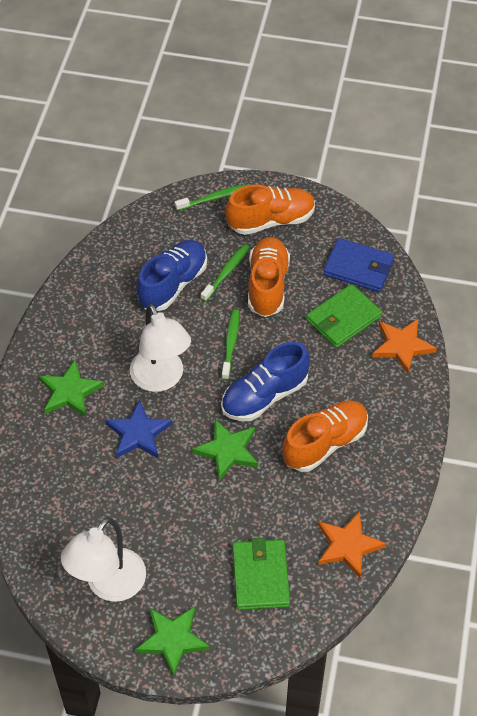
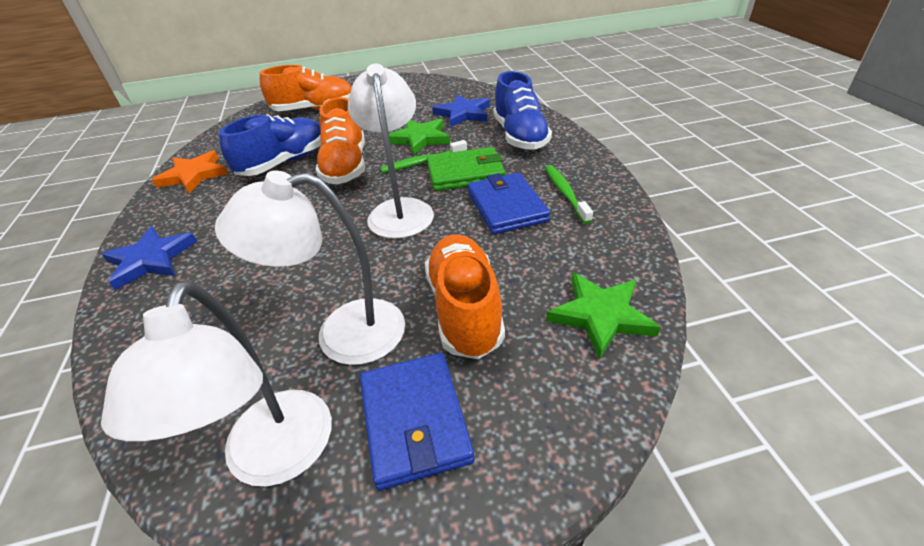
blue star: [105,400,172,458] = 1 -> [102,227,197,290] [432,94,490,127] = 2
blue wallet: [323,238,394,292] = 1 -> [360,353,475,490] [468,173,550,234] = 2
green star: [39,360,104,417] [135,606,210,677] [192,419,258,481] = 3 -> [389,118,450,155] [546,273,661,359] = 2
green toothbrush: [175,184,248,211] [201,244,250,302] [222,309,239,380] = 3 -> [380,140,467,173] [545,165,593,224] = 2
green wallet: [233,538,290,610] [306,284,382,348] = 2 -> [427,147,505,191] = 1
orange star: [318,511,386,578] [372,319,437,374] = 2 -> [152,151,228,193] = 1
white lamp: [61,517,146,602] [130,304,191,392] = 2 -> [101,281,332,486] [215,171,405,365] [348,64,434,239] = 3

